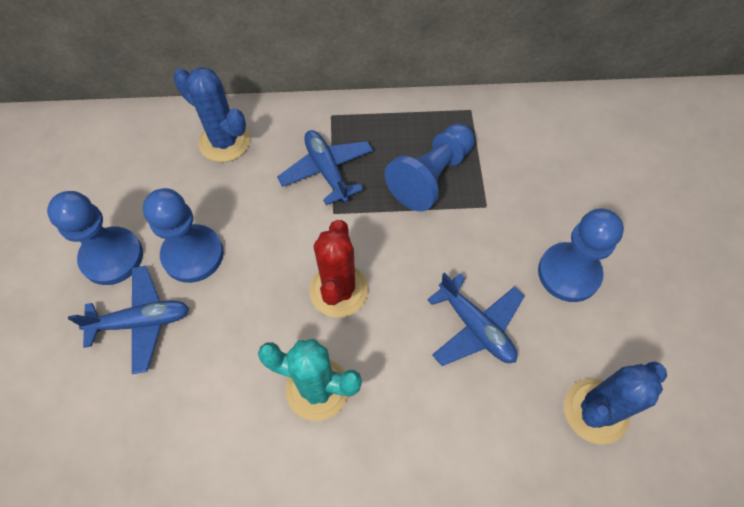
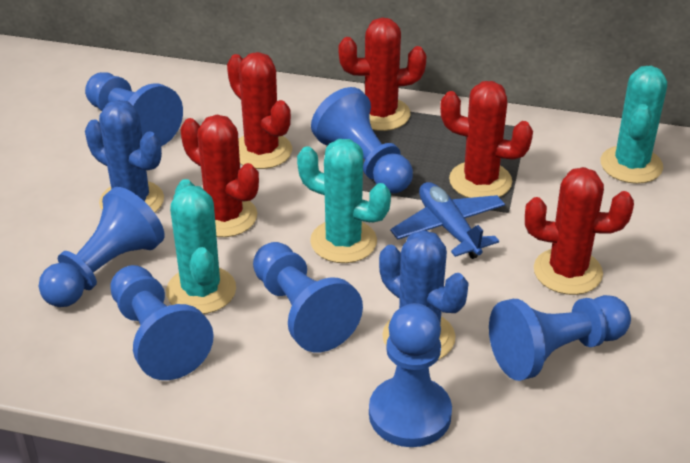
blue pawn: [47,191,143,285] [143,188,224,283] [385,123,475,212] [538,209,624,302] = 4 -> [38,187,165,307] [85,72,183,146] [110,265,214,380] [253,242,363,352] [311,87,413,193] [369,303,452,447] [489,295,631,381] = 7
blue plane: [68,266,189,374] [277,130,373,205] [427,272,525,366] = 3 -> [390,182,505,259] = 1
red cactus: [310,220,368,317] = 1 -> [181,115,259,237] [227,52,292,169] [338,17,427,131] [440,81,533,198] [525,167,634,295] = 5
turquoise cactus: [258,339,362,421] = 1 -> [166,179,236,314] [297,139,391,263] [601,66,667,184] = 3

